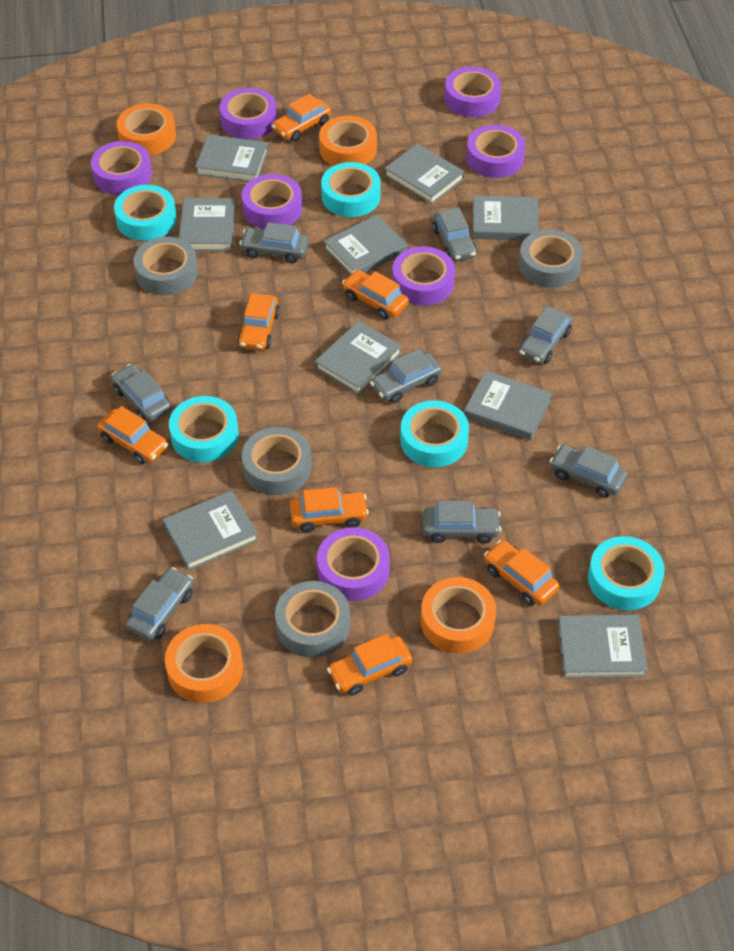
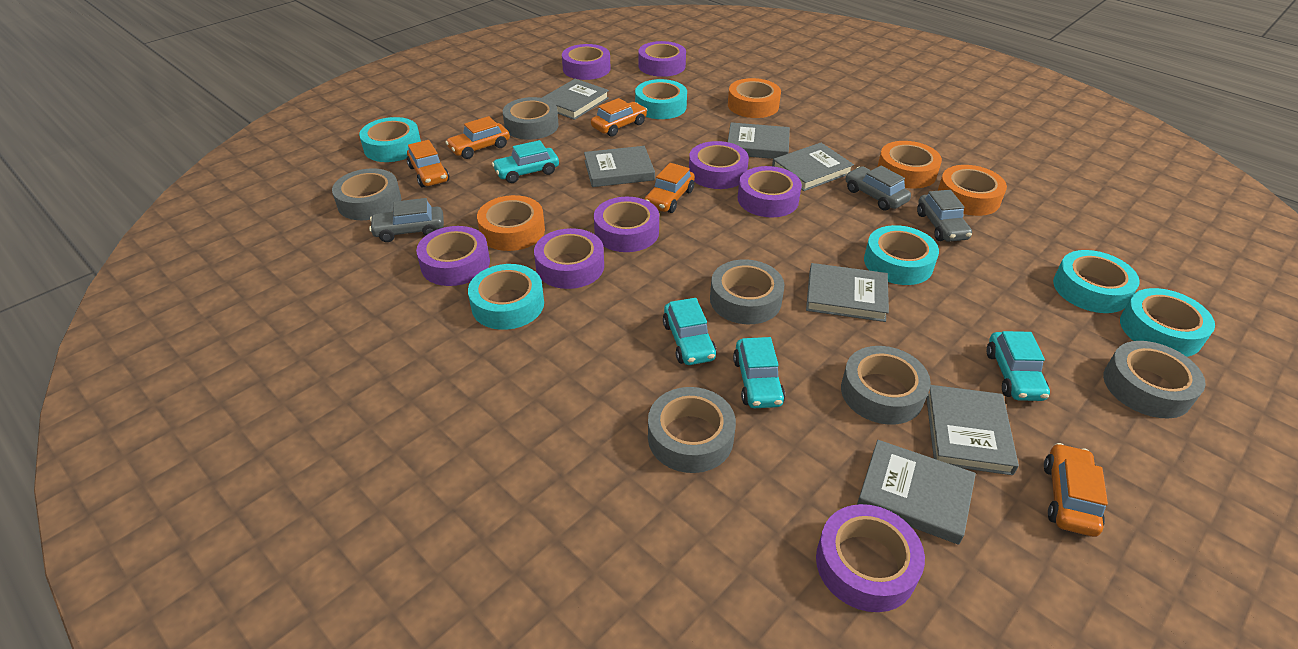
grey book: [163,490,258,571] [179,198,236,251] [195,135,268,182] [315,321,402,395] [324,215,407,275] [384,144,465,204] [464,371,552,440] [473,195,539,240] [558,614,647,679] = 9 -> [542,79,609,120] [584,146,655,187] [728,122,790,159] [772,143,854,191] [806,263,889,322] [857,440,976,545] [926,385,1019,475] = 7
grey car: [112,364,172,422] [126,567,193,641] [239,222,309,263] [370,349,442,403] [423,501,501,544] [432,207,477,262] [519,306,573,364] [550,445,628,498] = 8 -> [369,198,444,242] [845,166,911,211] [917,190,972,242] = 3
grey tape: [134,237,198,295] [242,427,312,495] [275,581,350,658] [519,230,583,288] = 4 -> [332,168,401,220] [503,97,559,140] [648,387,736,473] [710,259,784,324] [841,346,931,425] [1103,341,1206,419] = 6
orange car: [97,406,168,464] [237,293,280,351] [272,94,331,142] [290,487,369,532] [327,634,412,696] [342,270,409,320] [484,540,559,606] = 7 -> [407,140,449,188] [445,116,510,159] [591,98,647,137] [645,163,695,213] [1044,443,1108,537] = 5
purple tape: [91,141,152,195] [219,88,277,139] [242,174,302,229] [317,527,390,601] [392,246,455,306] [445,67,501,117] [466,125,526,178] = 7 -> [416,226,490,286] [534,228,604,289] [562,44,611,80] [594,197,659,252] [638,41,686,77] [689,141,749,189] [738,166,802,217] [816,504,925,612] = 8
turquoise car: none = 0 -> [492,140,559,183] [663,298,717,365] [733,337,785,408] [987,331,1050,401] = 4
turquoise tape: [114,185,177,241] [169,396,239,463] [321,162,381,217] [400,400,469,467] [588,536,665,610] = 5 -> [359,117,421,162] [468,264,544,330] [635,79,687,119] [864,225,939,285] [1053,250,1140,313] [1120,288,1215,357] = 6

